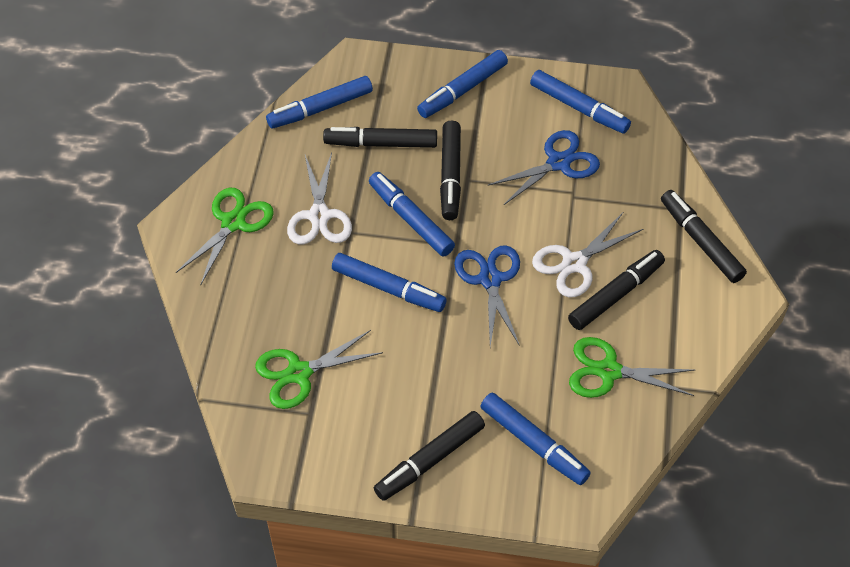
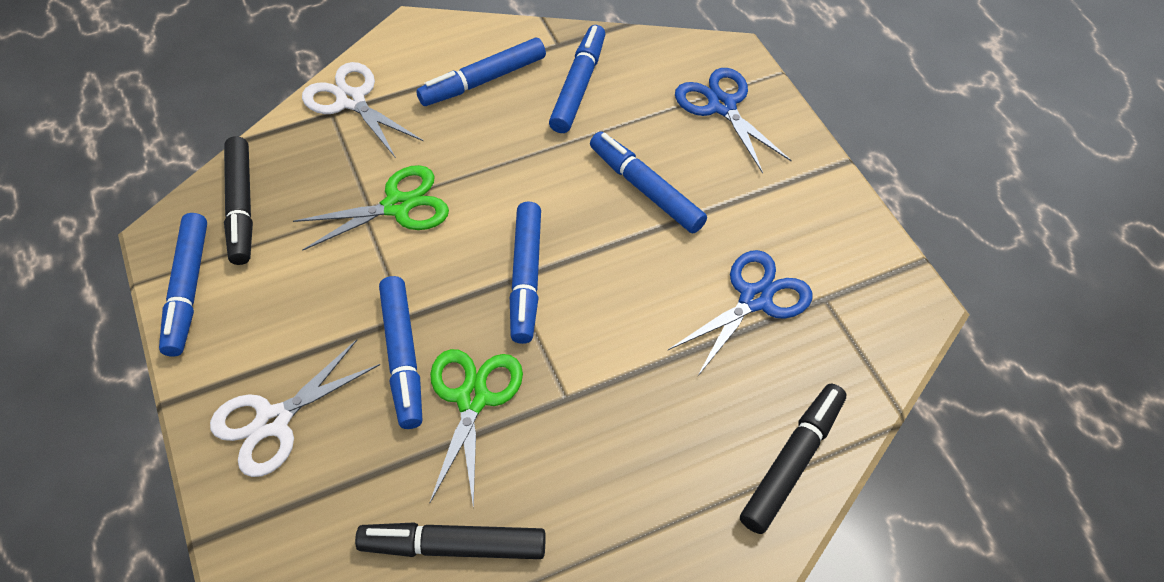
black marker: [323,127,437,148] [374,411,485,501] [440,121,461,220] [568,250,665,330] [661,190,747,283] = 5 -> [224,136,253,265] [355,522,546,559] [740,383,846,534] = 3
green scissors: [176,188,274,286] [255,330,383,409] [569,337,694,398] = 3 -> [293,165,449,251] [430,349,523,509] = 2

